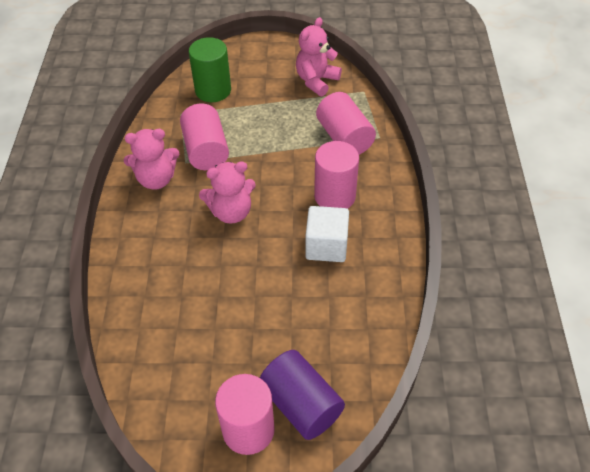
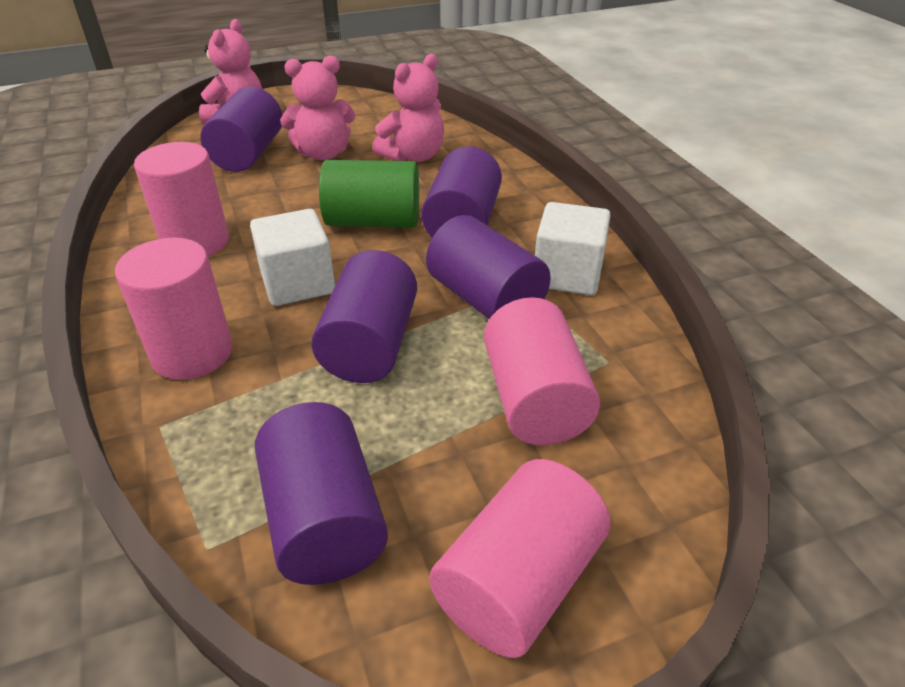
purple cylinder: [260,350,345,440] = 1 -> [200,87,282,172] [255,402,388,585] [311,250,417,383] [421,146,502,238] [426,215,551,319] = 5
white cube: [305,206,349,262] = 1 -> [250,209,335,306] [535,202,611,295] = 2

